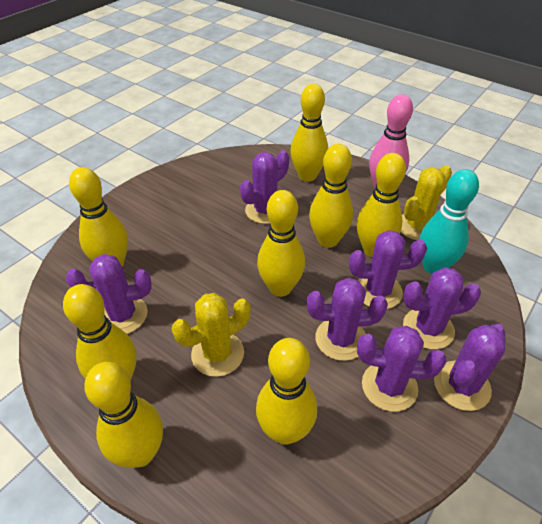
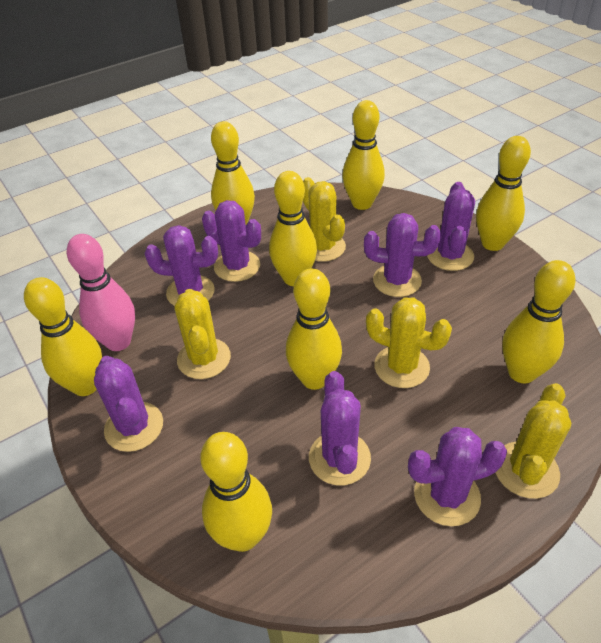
turquoise bowling pin: [419,169,479,274] = 1 -> none = 0
yellow cactus: [172,293,251,377] [401,165,452,240] = 2 -> [175,289,231,379] [303,177,346,262] [366,297,452,388] [495,383,571,499] = 4

